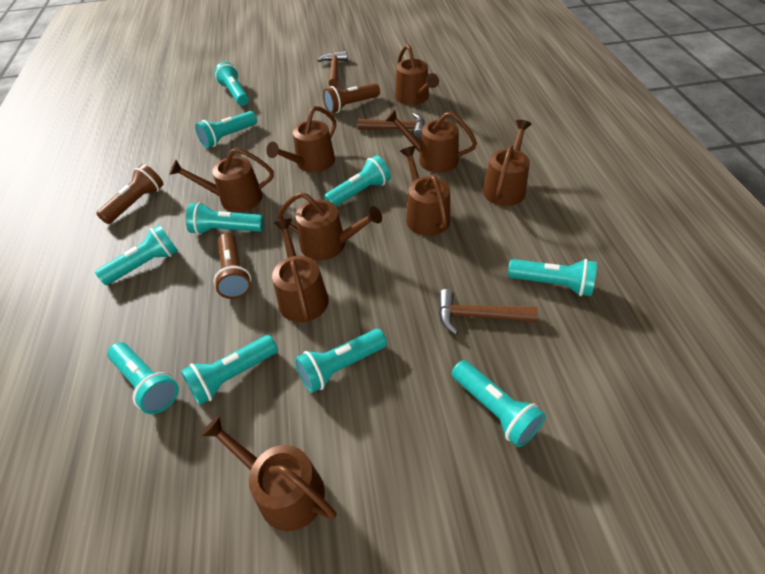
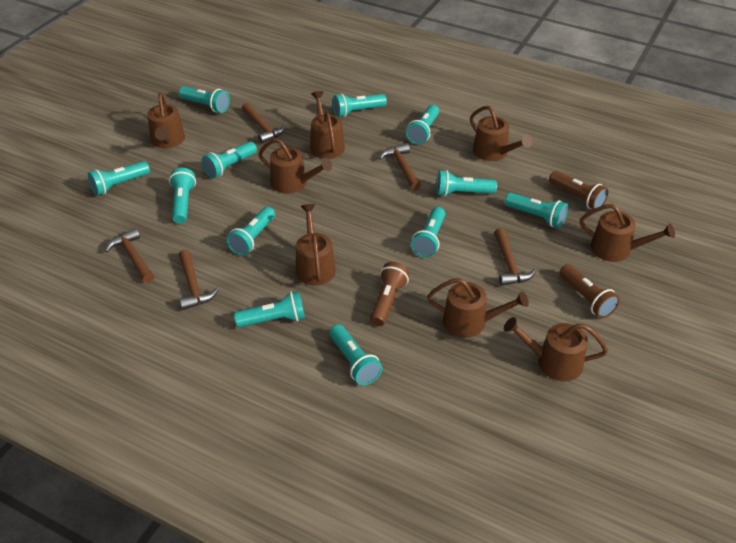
brown hammer: [317,51,348,88] [357,113,425,138] [439,289,538,335] = 3 -> [105,228,154,283] [179,250,219,310] [242,103,286,144] [379,143,421,191] [494,228,536,286] = 5
brown watering can: [170,148,274,212] [201,415,336,531] [266,106,336,172] [272,219,329,322] [278,192,382,261] [385,109,477,173] [395,44,439,105] [400,146,451,236] [483,120,531,206] = 9 -> [147,92,185,148] [258,138,332,194] [296,204,336,286] [310,91,345,159] [427,278,529,338] [470,106,532,161] [504,317,608,381] [580,204,675,262] = 8
turquoise flashlight: [95,225,178,285] [107,342,179,414] [181,335,278,405] [186,202,264,235] [195,111,257,148] [214,62,249,106] [295,329,387,393] [324,155,391,206] [452,360,546,447] [508,259,597,296] = 10 -> [88,161,150,196] [169,168,196,224] [179,86,230,113] [202,142,257,178] [226,207,275,256] [234,291,305,328] [329,324,382,385] [332,93,387,118] [406,105,439,145] [411,207,445,258] [436,170,497,197] [505,193,568,228] = 12

